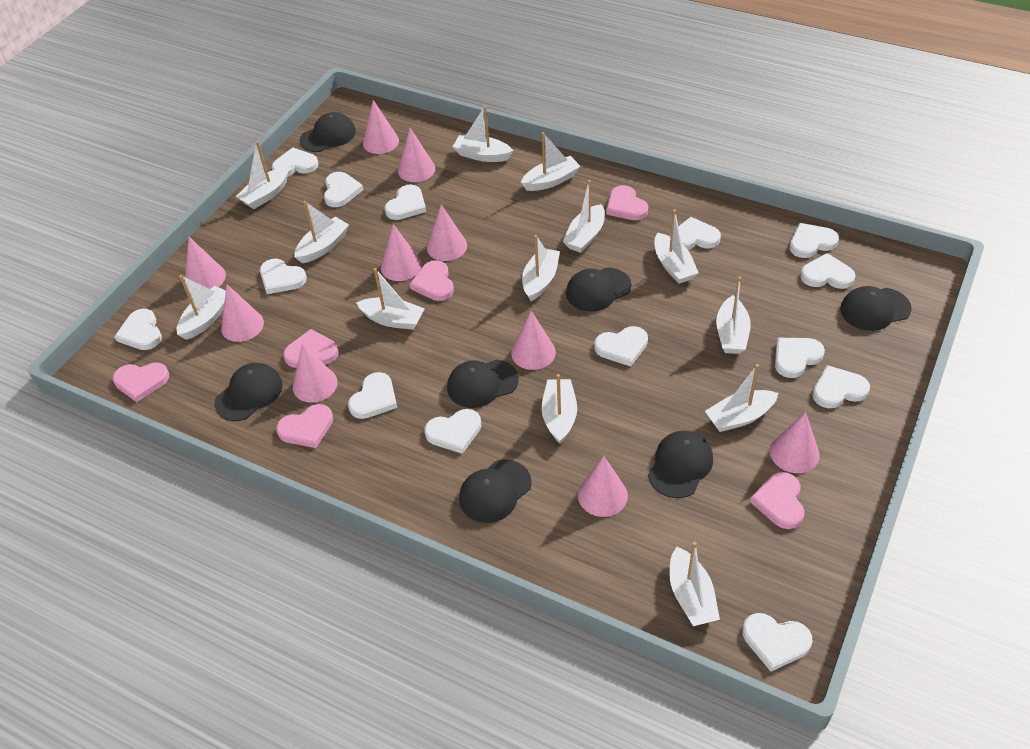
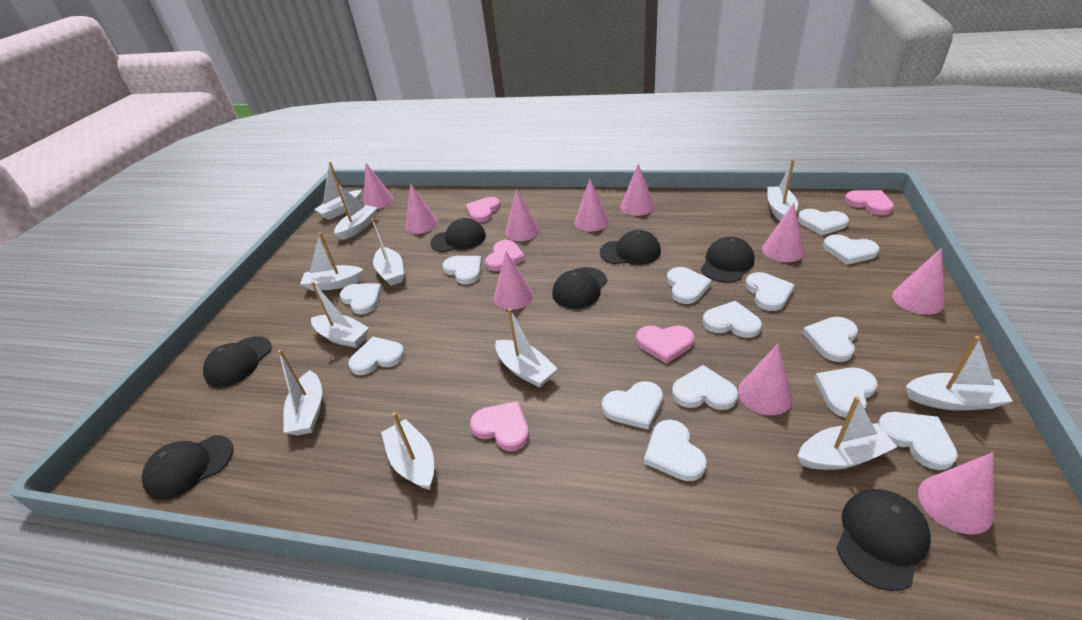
pink heart: [113,362,169,402] [276,404,333,448] [283,329,339,368] [409,260,454,301] [606,185,648,220] [750,472,805,529] = 6 -> [466,197,500,223] [470,401,529,451] [485,240,525,271] [636,325,694,364] [845,190,894,215] = 5
white boat: [177,275,226,340] [236,141,288,209] [294,201,349,263] [356,268,425,330] [453,106,513,162] [521,132,580,191] [522,235,560,301] [541,374,577,443] [563,180,605,253] [654,209,699,284] [669,541,720,626] [705,364,778,432] [716,276,751,354] = 13 -> [278,350,322,436] [300,232,363,291] [311,281,369,348] [314,162,361,220] [334,183,377,240] [371,218,404,286] [381,412,434,490] [495,308,557,387] [767,159,798,221] [798,396,897,470] [906,336,1013,410] = 11

